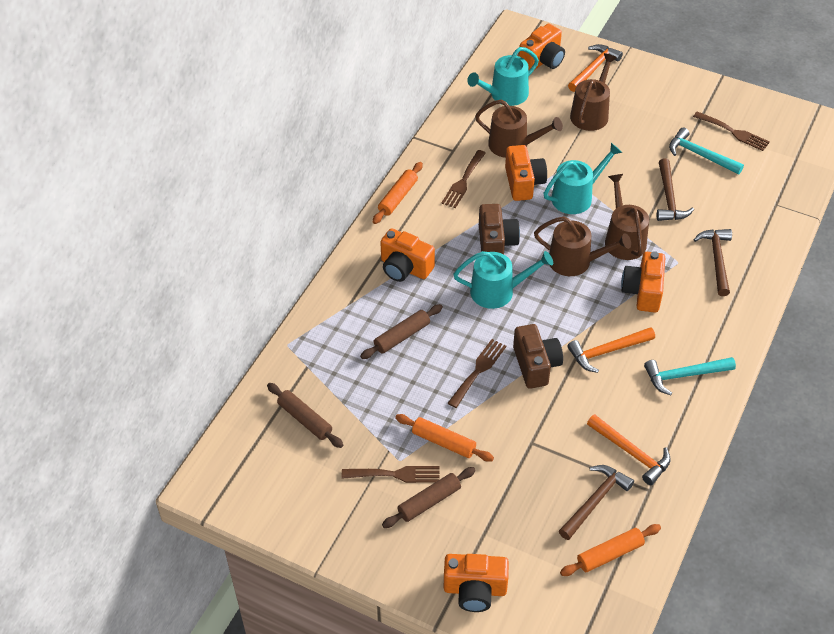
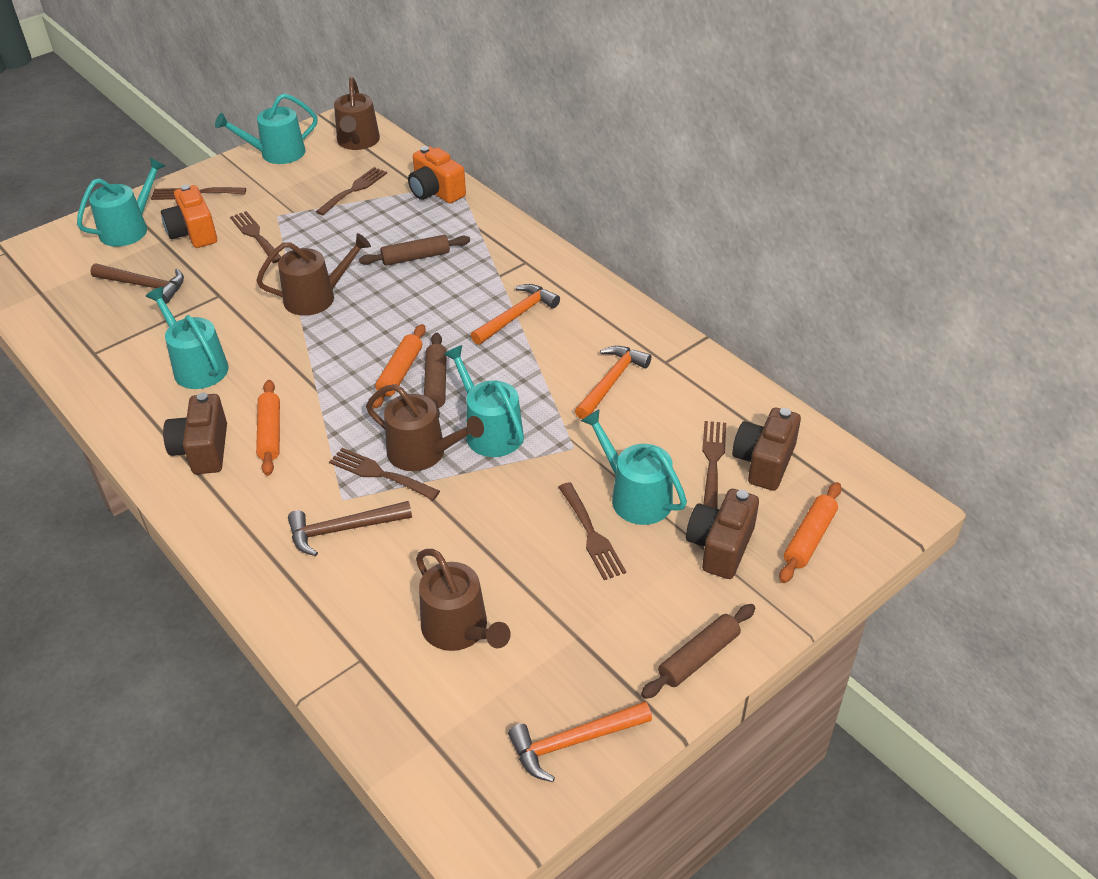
brown camera: [479,204,520,254] [513,324,563,389] = 2 -> [163,393,227,474] [686,489,759,579] [732,408,801,491] = 3
brown fork: [342,466,440,483] [441,150,486,208] [448,339,506,408] [693,112,770,151] = 4 -> [151,187,246,200] [230,211,281,263] [316,167,387,215] [329,448,440,500] [559,482,626,580] [702,421,726,509] = 6
brown hammer: [559,465,634,540] [657,159,694,221] [694,229,732,296] = 3 -> [90,264,184,304] [288,501,412,556] = 2
orange camera: [380,228,435,282] [444,554,509,612] [505,145,547,201] [519,23,565,70] [621,251,665,313] = 5 -> [161,185,217,248] [408,146,466,203] = 2
turquoise hammer: [644,357,736,395] [669,128,744,175] = 2 -> none = 0
turquoise watering can: [453,251,553,309] [467,47,539,106] [544,143,622,214] = 3 -> [77,158,165,247] [146,287,229,389] [215,93,318,164] [444,345,524,457] [581,409,687,525] = 5

